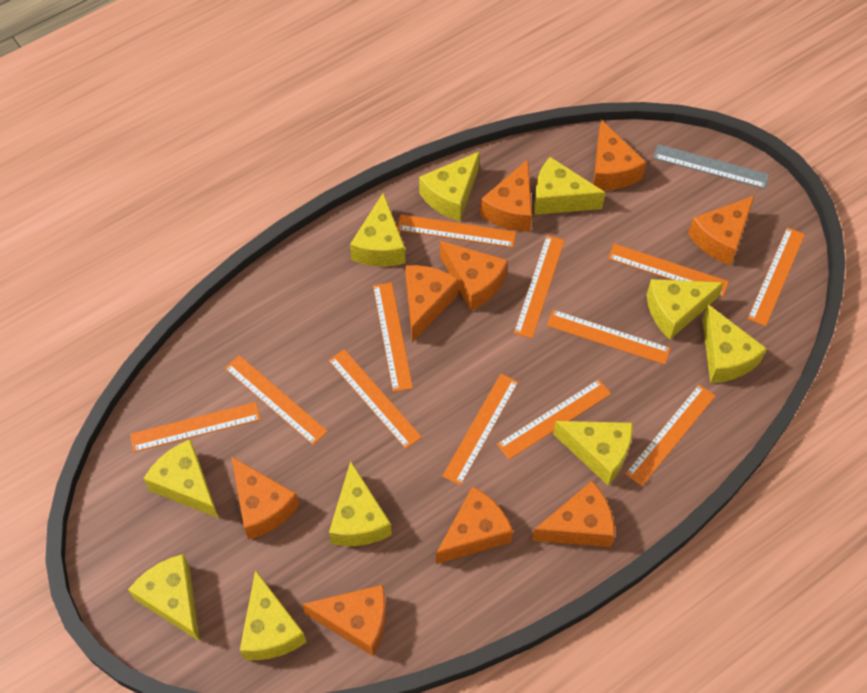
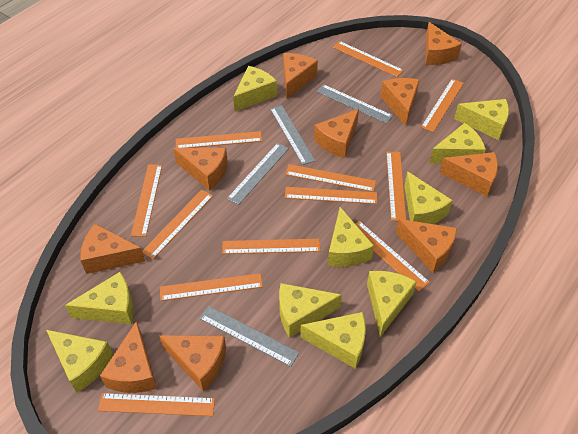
grey ruler: [653,144,769,189] = 1 -> [199,306,299,367] [227,143,289,205] [270,105,315,165] [316,84,393,124] = 4
orange cheese: [231,456,299,540] [302,585,386,656] [405,265,459,342] [436,486,513,564] [440,241,508,311] [480,159,532,232] [532,481,615,547] [593,120,646,191] [688,195,755,266] = 9 -> [80,224,145,274] [100,321,157,393] [159,335,226,391] [173,148,228,191] [283,53,318,99] [314,109,359,158] [380,78,419,126] [396,219,457,272] [426,22,462,65] [440,152,498,197] = 10

